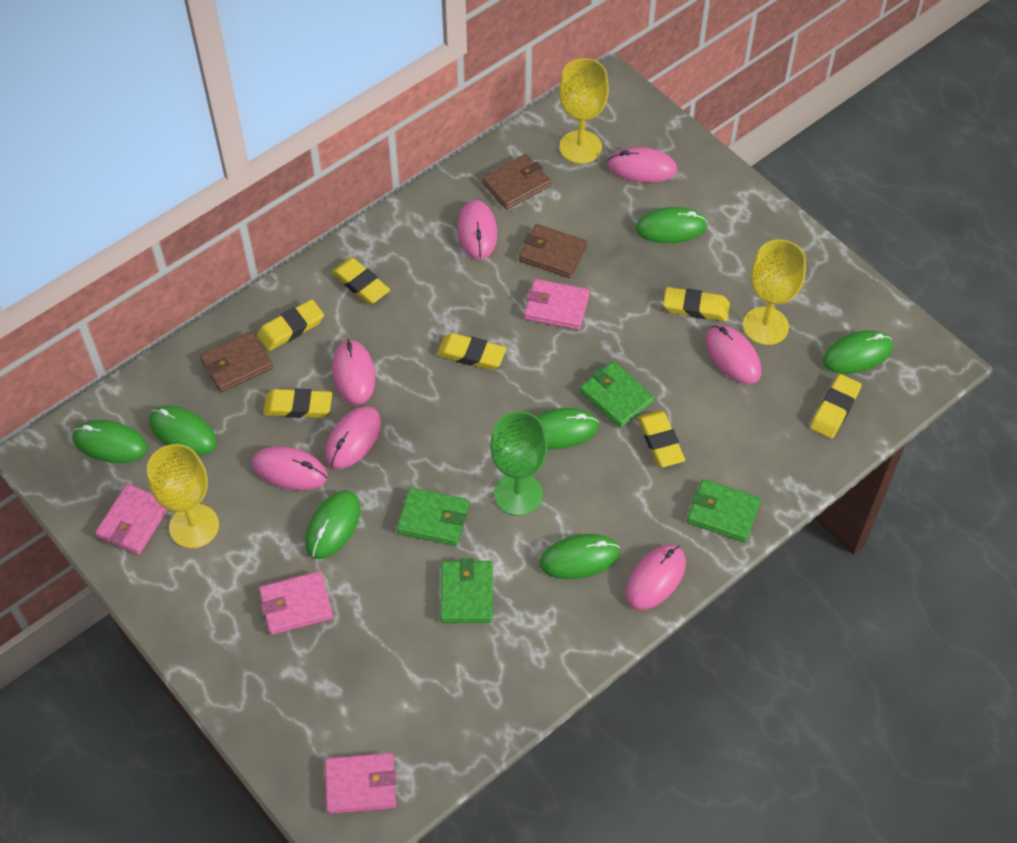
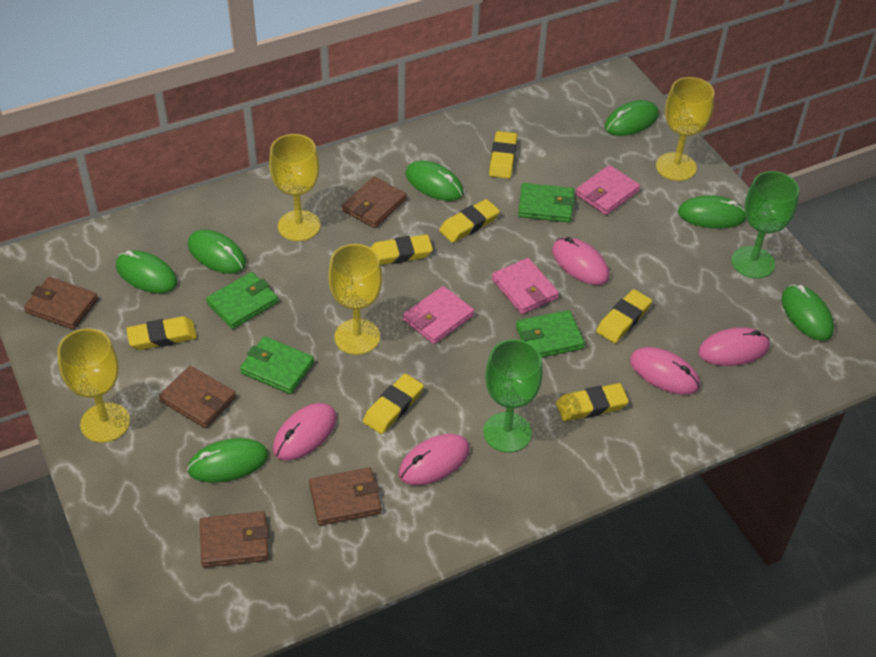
brown wallet: [200,331,273,392] [482,154,551,209] [519,224,587,278] = 3 -> [24,277,98,330] [159,365,236,428] [200,511,269,568] [309,467,381,526] [342,177,407,228] = 5
green goblet: [490,411,548,516] = 1 -> [483,339,543,453] [731,171,799,279] = 2
pink mouse: [252,446,328,490] [325,406,381,469] [332,339,375,405] [457,200,497,260] [607,147,677,183] [626,545,686,610] [705,325,761,384] = 7 -> [273,403,337,460] [399,434,470,485] [552,237,610,285] [630,347,700,395] [698,328,770,366] = 5
pink wallet: [95,484,168,555] [259,571,333,635] [325,753,396,814] [524,279,590,330] = 4 -> [403,286,474,344] [492,258,559,314] [575,165,640,215] = 3
yellow goblet: [147,444,219,549] [559,58,609,164] [743,239,806,345] = 3 -> [57,328,130,443] [269,134,320,241] [328,244,382,355] [656,77,714,181] = 4

